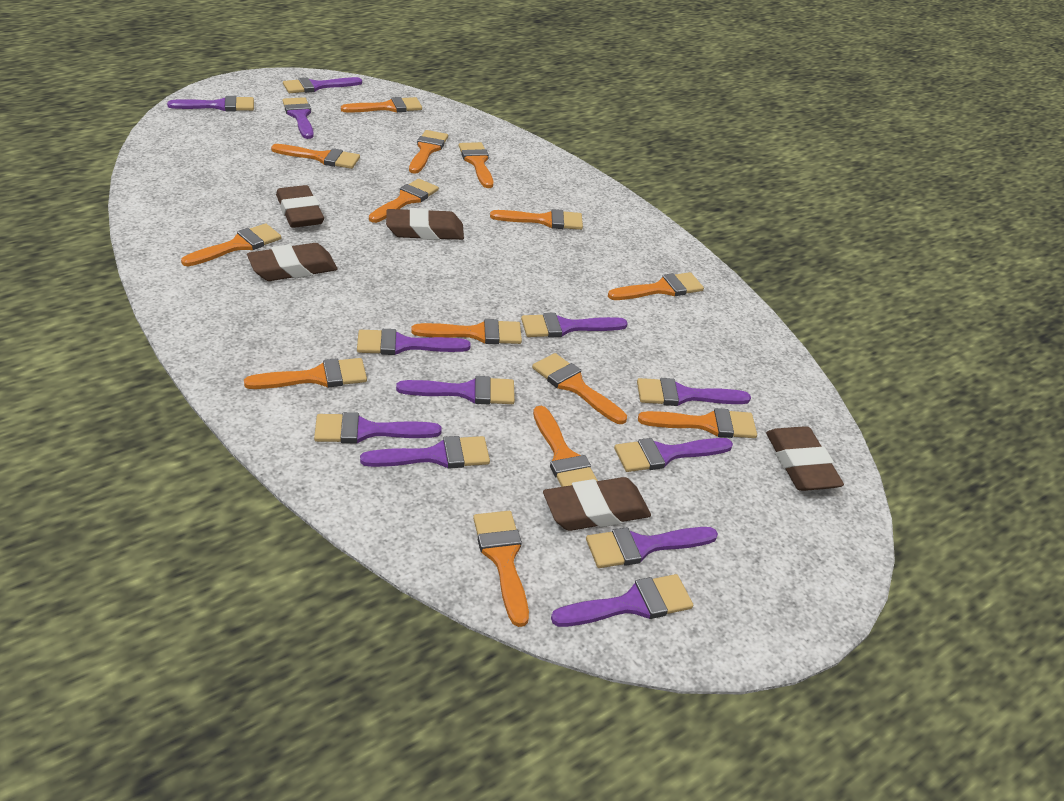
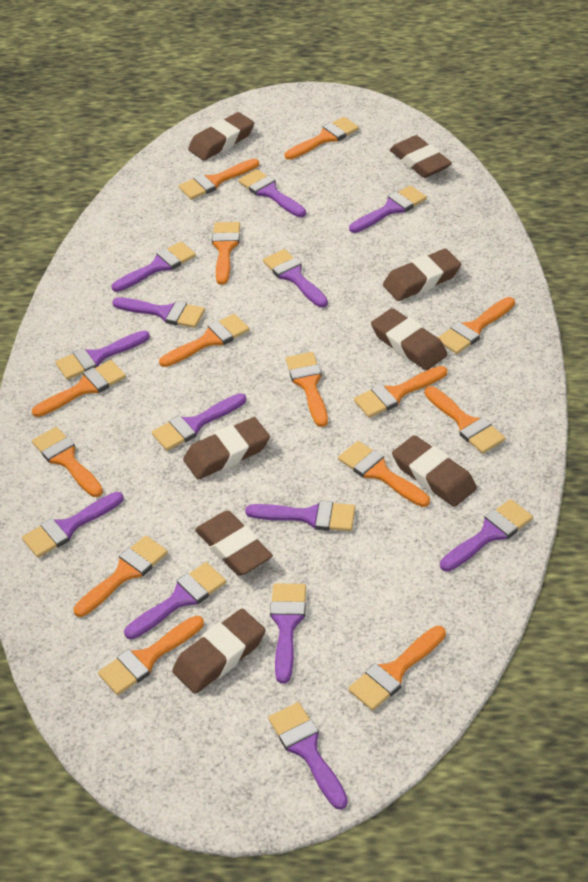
brown eraser: [247,243,338,281] [276,185,324,228] [386,208,464,240] [543,477,651,531] [766,426,844,491] = 5 -> [172,609,266,694] [183,417,270,480] [188,112,254,160] [195,510,273,576] [371,308,448,370] [383,249,461,301] [390,135,452,178] [392,435,477,507] = 8
purple brush: [167,96,254,111] [282,97,314,139] [283,77,362,93] [314,412,441,443] [357,329,471,355] [360,436,490,469] [396,376,515,404] [521,313,628,338] [551,574,693,627] [586,527,718,568] [614,438,733,472] [637,378,751,406] = 12 -> [22,492,124,558] [55,331,150,380] [112,242,196,292] [112,297,205,328] [124,562,226,639] [152,393,246,451] [238,169,306,217] [245,501,356,531] [263,249,328,308] [268,702,348,810] [270,583,306,683] [349,185,427,233] [440,499,533,572] = 13

